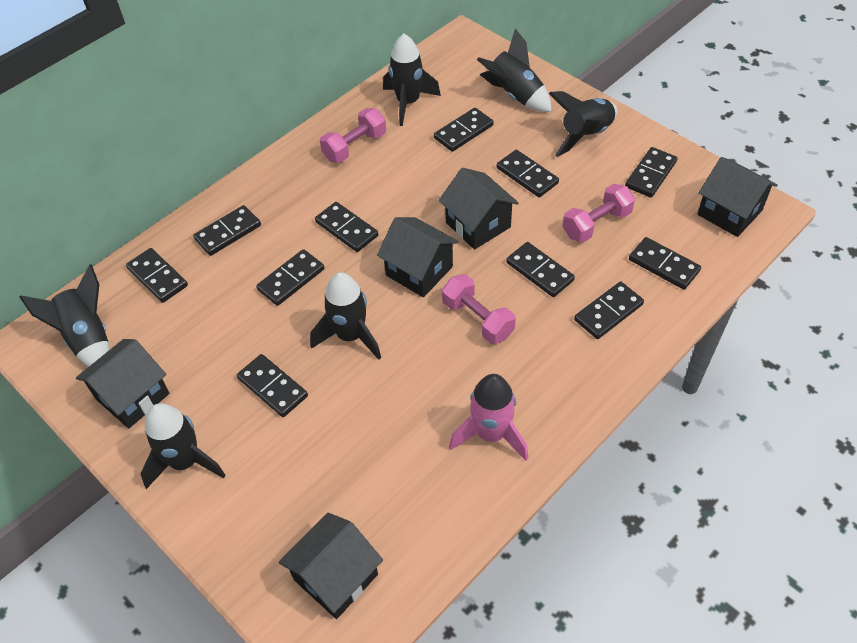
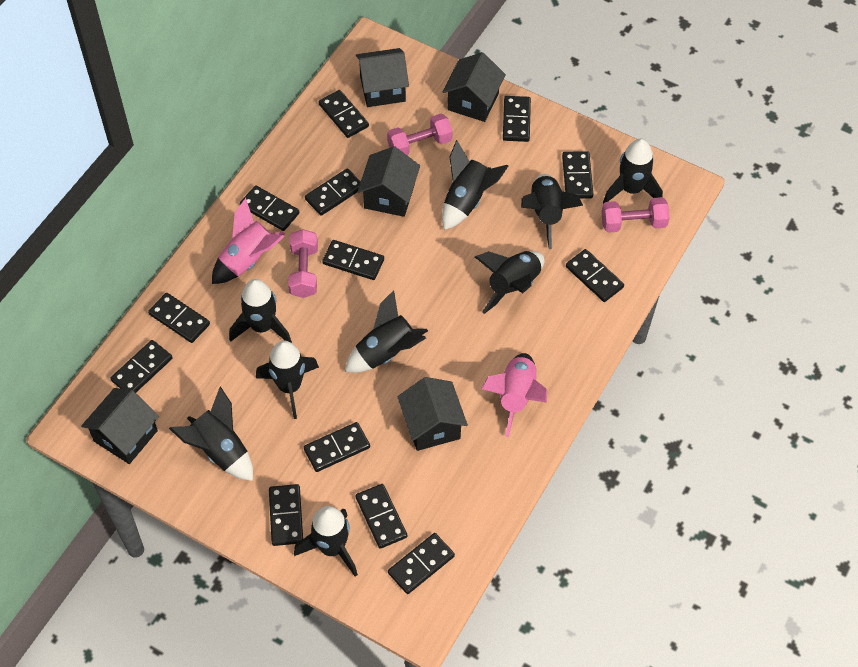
black domino: [126,248,188,303] [193,205,261,256] [237,354,308,417] [256,249,324,306] [315,202,379,252] [434,108,494,152] [497,150,559,197] [506,242,575,297] [574,281,644,339] [625,147,677,198] [629,237,701,290] = 11 -> [110,340,173,393] [148,293,210,343] [240,185,299,231] [269,484,303,546] [304,422,370,472] [305,168,361,216] [319,90,369,138] [322,240,384,280] [355,484,407,549] [388,533,455,594] [503,96,531,142] [562,151,594,199] [566,249,624,302] = 13
black rocket: [20,264,109,367] [141,403,225,489] [310,272,381,360] [383,34,441,126] [477,28,552,112] [549,91,618,157] = 6 -> [169,386,253,481] [229,279,292,343] [256,341,319,419] [294,506,358,577] [345,290,428,373] [442,140,508,230] [475,251,544,314] [521,174,583,249] [603,139,663,203] = 9
pink rocket: [449,374,528,461] = 1 -> [212,198,285,284] [481,353,547,437] = 2

